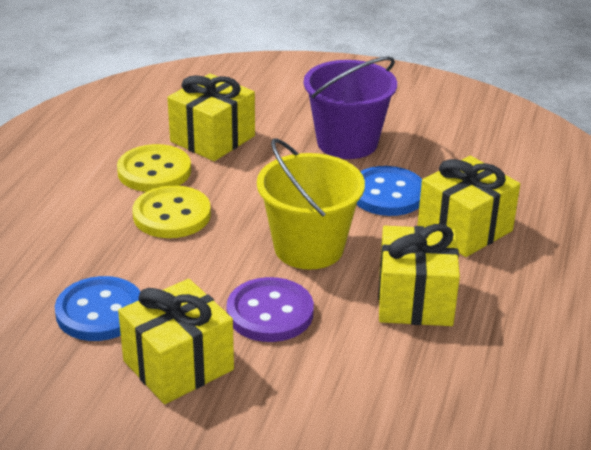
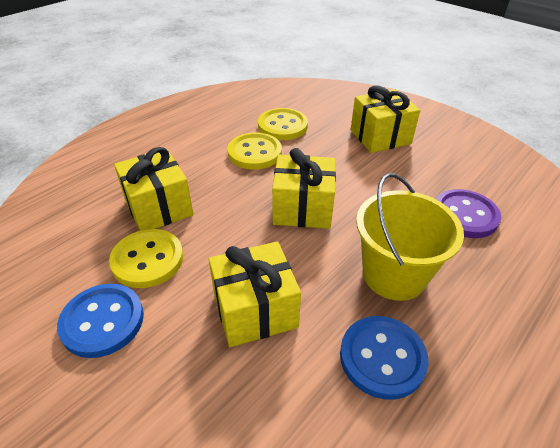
purple bucket: [304,57,397,159] = 1 -> none = 0
yellow button: [117,144,191,192] [132,185,211,238] = 2 -> [109,229,183,288] [227,132,282,170] [258,108,308,140] = 3

